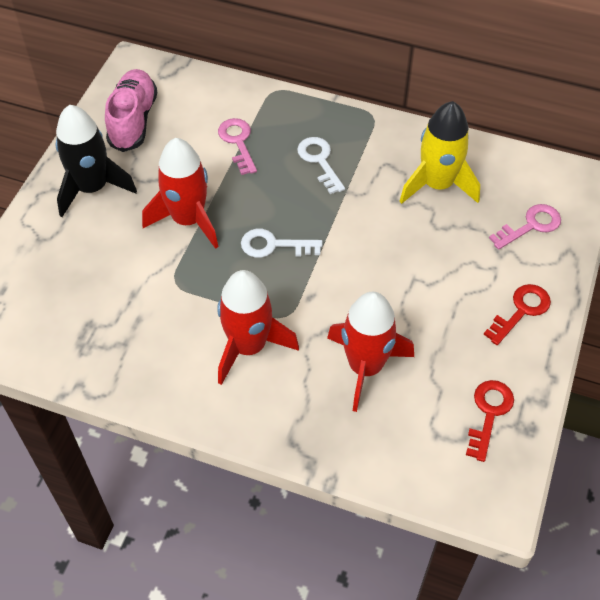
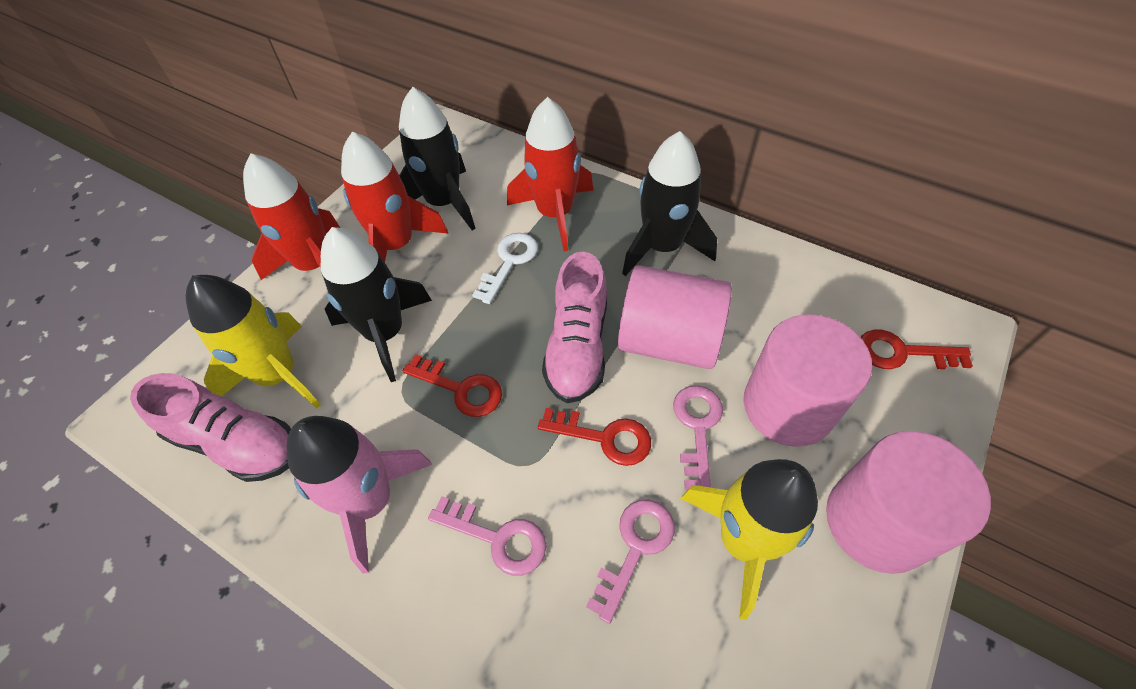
black rocket: [56,105,137,217] = 1 -> [321,227,432,382] [399,87,476,231] [622,131,717,276] = 3
pink cylinder: none = 0 -> [618,265,732,369] [743,314,872,447] [826,431,991,574] = 3
pink key: [218,118,257,175] [489,204,561,250] = 2 -> [428,496,547,576] [586,500,675,624] [673,385,723,489] = 3
pink rocket: none = 0 -> [287,416,433,573] = 1
pink shoe: [105,69,157,152] = 1 -> [130,373,291,482] [542,252,607,403] = 2
red key: [466,380,514,462] [483,284,551,345] = 2 -> [403,354,502,417] [538,408,651,466] [860,329,973,369] = 3
white key: [241,229,323,258] [297,137,345,194] = 2 -> [472,233,538,304] = 1
yellow rocket: [399,101,480,204] = 1 -> [186,275,321,408] [681,459,818,620] = 2

